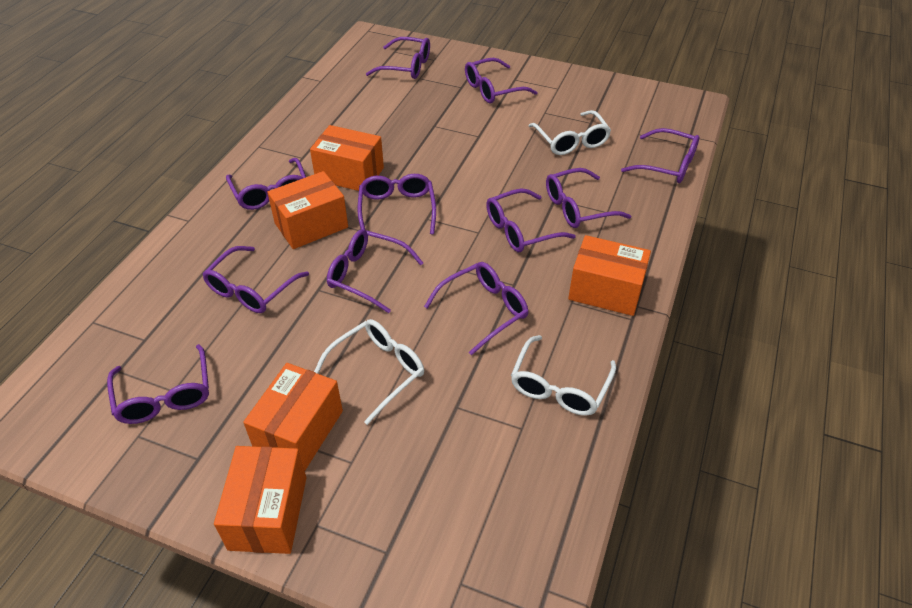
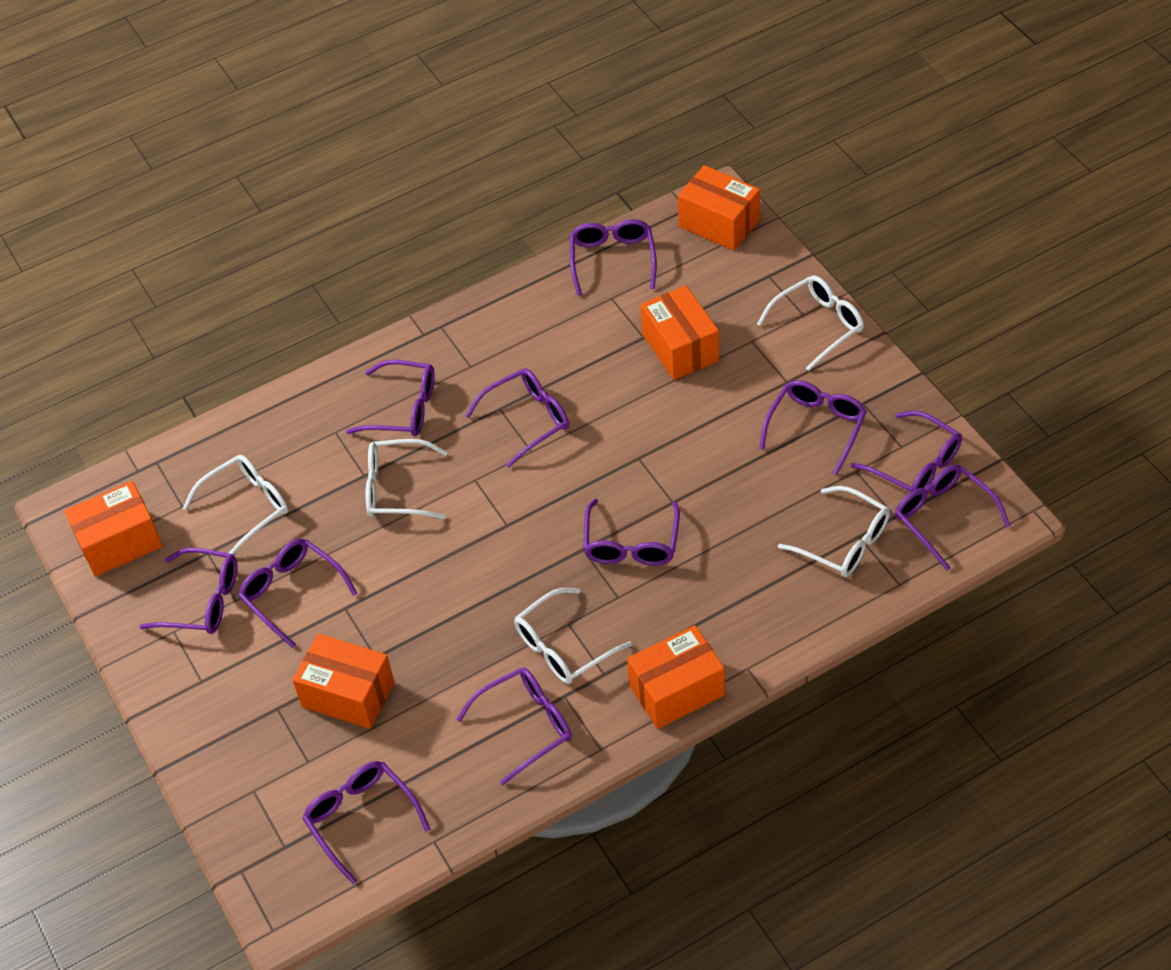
white glasses: [314,319,424,425] [511,335,616,416] [528,110,611,155] = 3 -> [183,455,288,554] [365,439,448,519] [514,588,632,684] [757,275,864,371] [778,486,890,577] = 5

